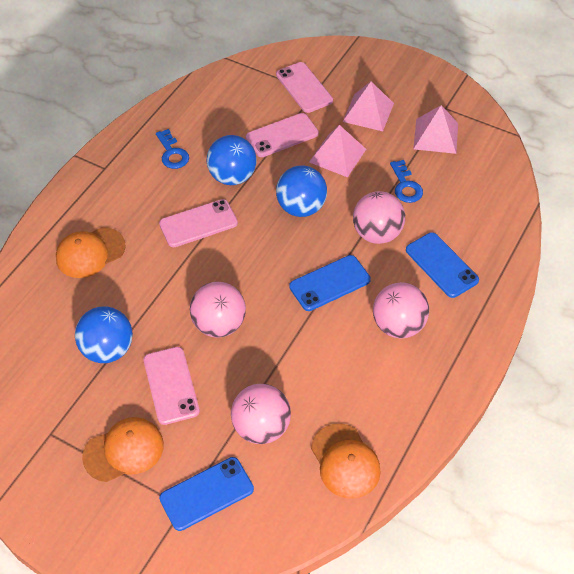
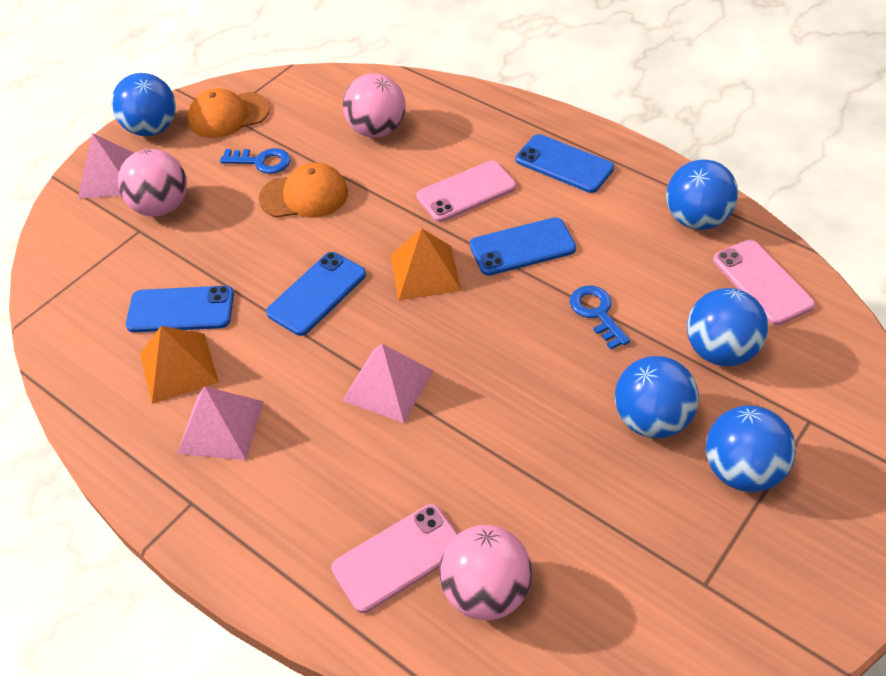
blue ball: [75,306,133,363] [207,135,257,185] [276,165,327,217] = 3 -> [111,73,176,136] [615,356,699,439] [666,160,738,230] [687,288,768,366] [706,405,796,492] = 5
blue phone: [159,457,254,531] [289,255,371,311] [406,232,479,298] = 3 -> [126,286,234,332] [266,252,366,336] [470,217,576,276] [516,134,614,193] = 4
orange cap: [56,227,126,278] [82,417,164,482] [311,424,381,499] = 3 -> [188,88,270,138] [259,162,348,218] = 2
orange pyramid: none = 0 -> [140,326,219,404] [391,228,461,300] = 2
pink ball: [190,282,246,338] [231,384,291,444] [353,191,405,244] [373,282,429,339] = 4 -> [117,149,187,217] [343,73,405,138] [439,525,532,620] = 3
pink phone: [143,347,200,425] [159,199,238,247] [246,113,319,157] [276,62,333,113] = 4 -> [331,504,458,613] [417,160,516,222] [713,240,815,325] = 3

